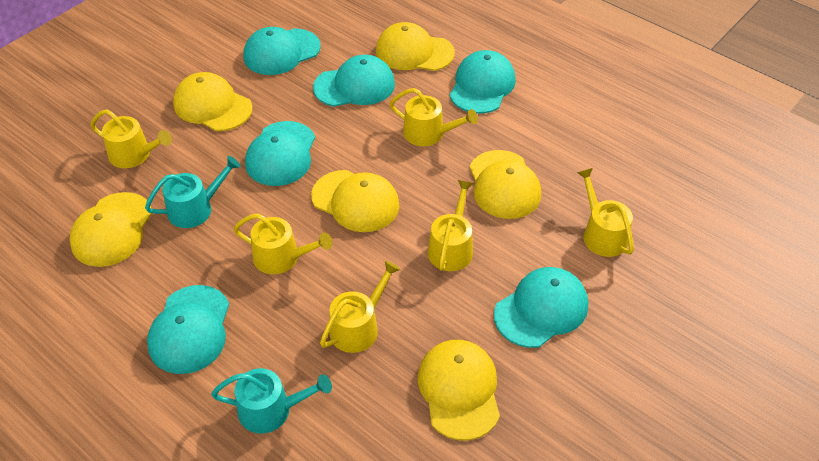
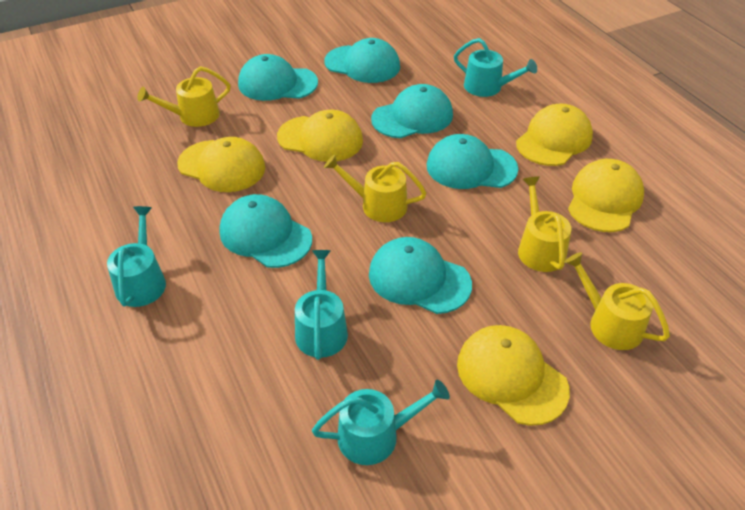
turquoise watering can: [145,156,241,228] [211,368,332,434] = 2 -> [107,206,166,307] [295,250,348,360] [312,380,450,465] [454,38,537,97] = 4
yellow cap: [70,192,152,267] [173,72,252,131] [311,170,400,232] [376,22,455,71] [418,340,500,440] [470,150,541,219] = 6 -> [177,137,265,192] [277,110,363,162] [457,325,570,426] [516,104,593,166] [568,159,644,232] = 5
yellow watering can: [91,110,172,168] [233,213,332,274] [320,260,401,353] [390,88,478,146] [428,180,474,271] [577,168,634,257] = 6 -> [137,66,231,127] [324,155,426,222] [518,176,571,272] [565,252,670,350] = 4

